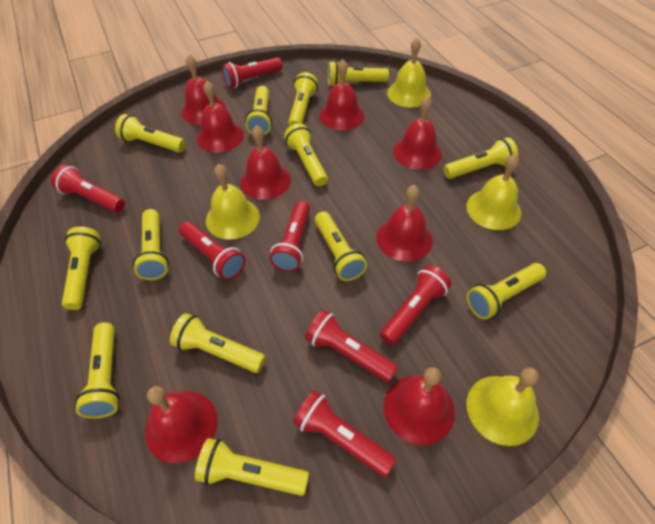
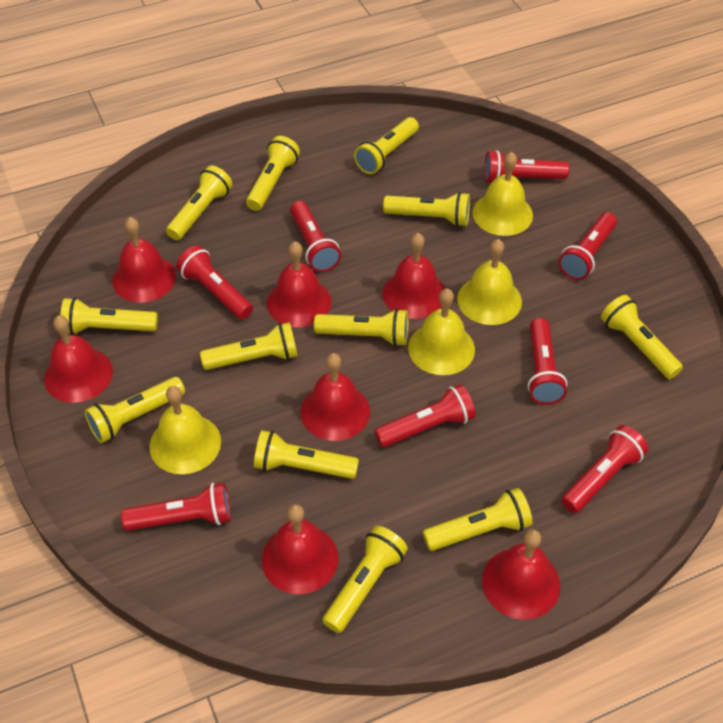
red bell: [145,386,218,463] [181,54,226,125] [197,81,244,153] [240,125,291,200] [319,59,365,130] [376,185,433,262] [384,367,455,445] [393,96,442,170] = 8 -> [44,315,113,403] [112,217,176,303] [262,504,338,594] [267,241,331,327] [300,353,370,441] [382,233,445,319] [482,529,560,620] = 7
red flashlight: [51,165,125,212] [179,221,245,280] [222,57,283,88] [269,201,310,272] [293,390,396,477] [305,310,398,383] [380,265,451,345] = 7 -> [121,483,231,531] [176,245,253,320] [290,201,341,272] [375,384,476,448] [484,150,569,183] [528,318,567,405] [558,212,617,280] [561,425,649,513] = 8
yellow flashlight: [62,227,101,310] [75,322,120,419] [115,114,185,152] [133,209,169,280] [170,313,266,373] [195,438,309,496] [245,86,272,135] [284,123,328,187] [288,72,318,127] [315,211,367,281] [328,61,389,86] [444,137,518,179] [466,263,546,320] = 13 -> [60,298,158,335] [85,377,185,443] [166,165,233,240] [200,322,298,370] [246,136,300,211] [254,430,359,479] [314,308,409,346] [323,526,408,633] [354,117,419,174] [383,192,470,227] [423,488,532,551] [601,295,683,379] = 12

